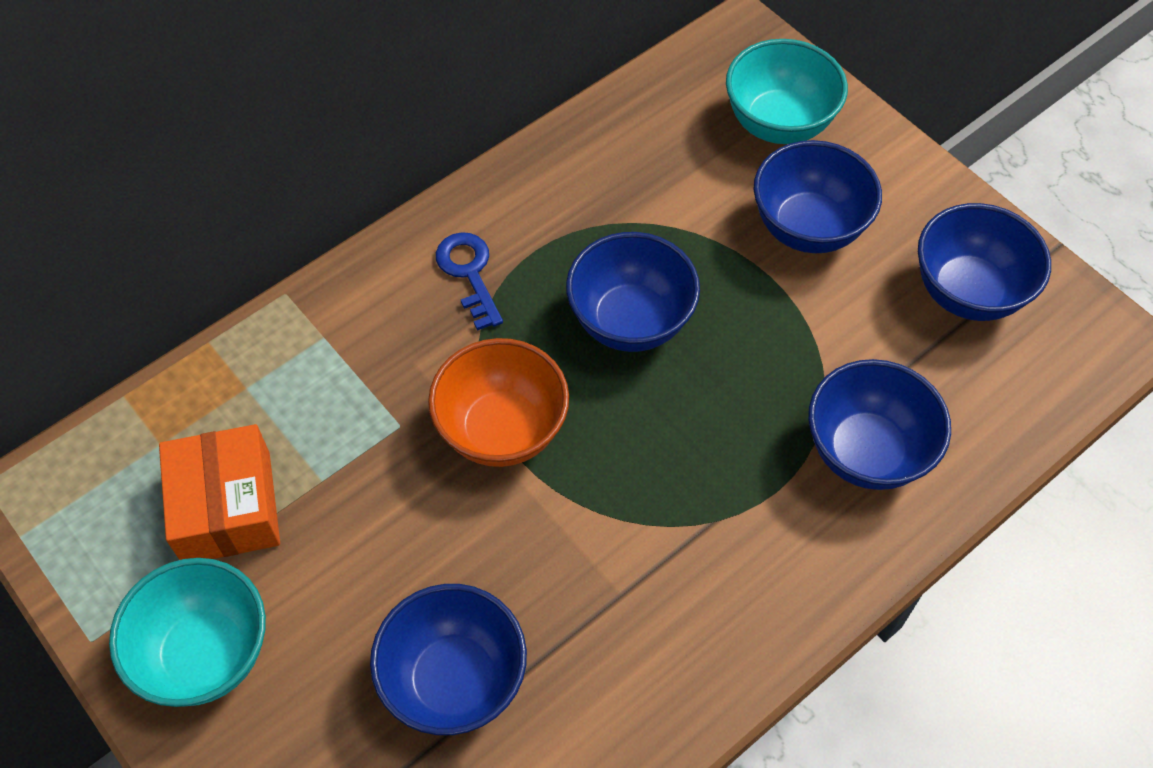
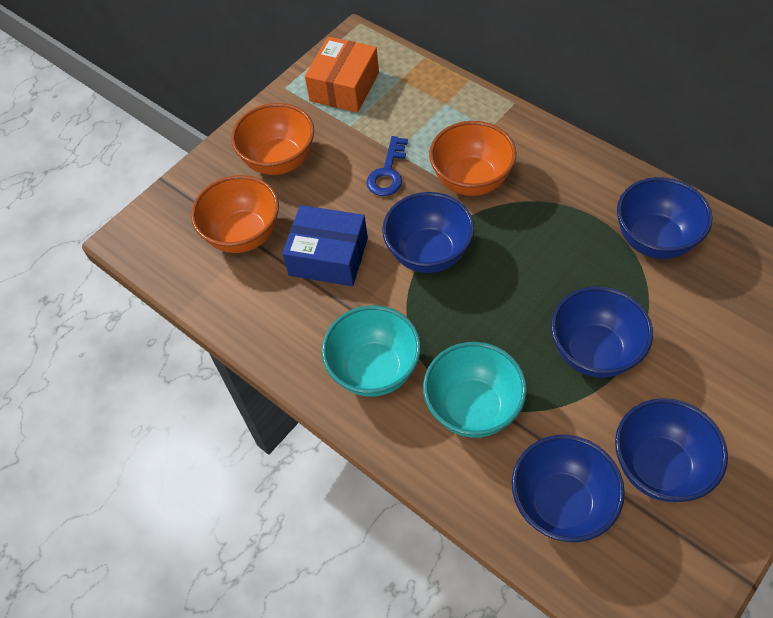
blue box: none = 0 -> [282,205,368,286] = 1
orange bowl: [428,338,569,467] = 1 -> [191,175,279,253] [231,103,314,175] [429,121,516,196] = 3

